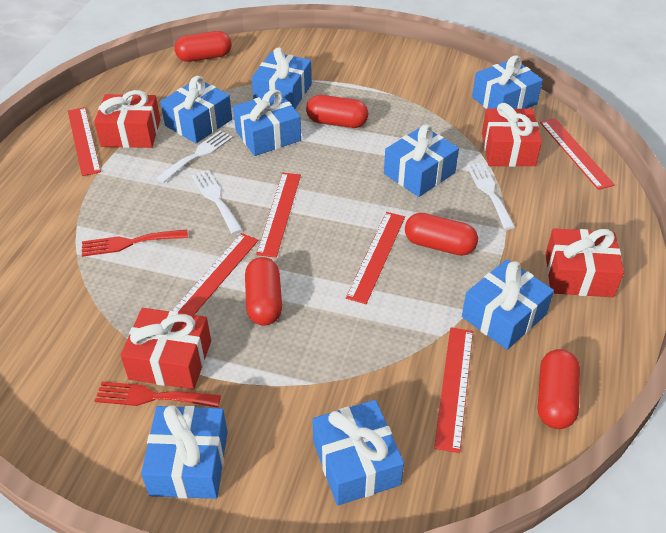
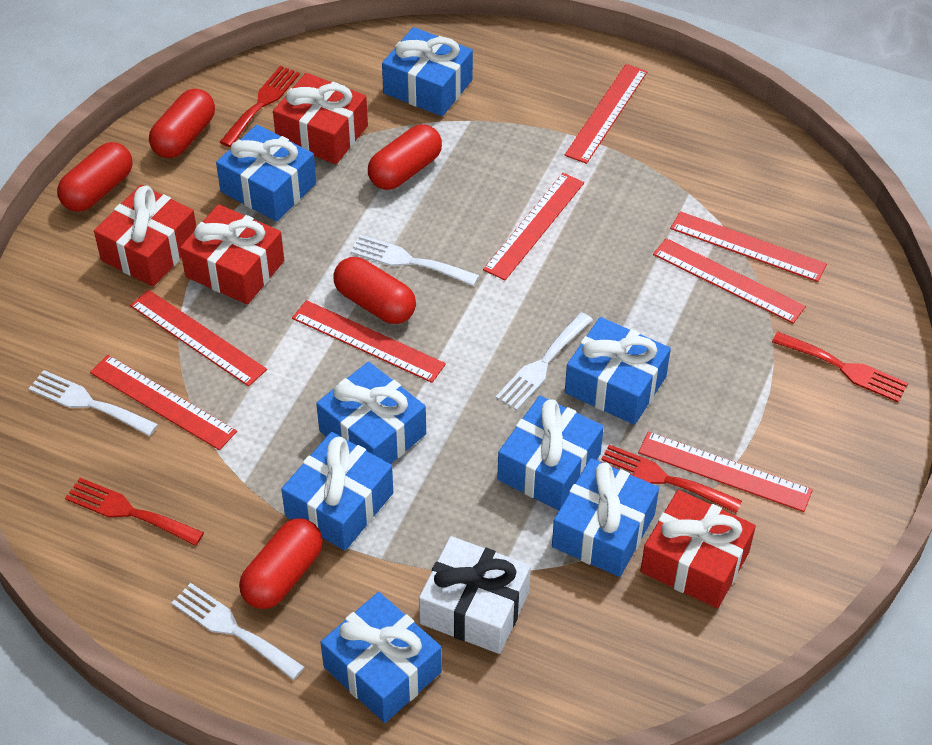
red fork: [82,229,188,257] [95,382,221,408] = 2 -> [65,478,204,546] [220,66,300,147] [600,444,742,513] [772,332,908,402] = 4
red ruler: [68,107,101,176] [172,233,258,315] [256,173,301,258] [346,212,405,304] [434,327,473,453] [540,118,615,190] = 6 -> [90,355,237,450] [130,290,267,386] [292,300,446,383] [483,173,584,280] [564,64,647,164] [638,432,813,512] [653,238,806,324] [670,211,827,282] = 8
white fork: [156,130,233,183] [192,170,242,234] [467,163,515,230] = 3 -> [28,370,158,436] [172,583,304,680] [350,234,479,286] [496,312,593,410] = 4
white gift: none = 0 -> [419,536,531,654] = 1

